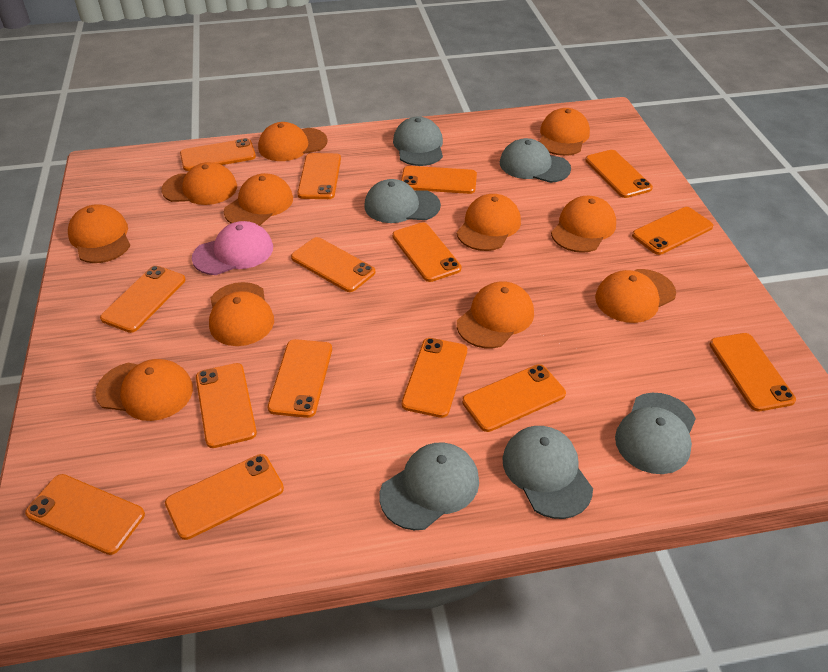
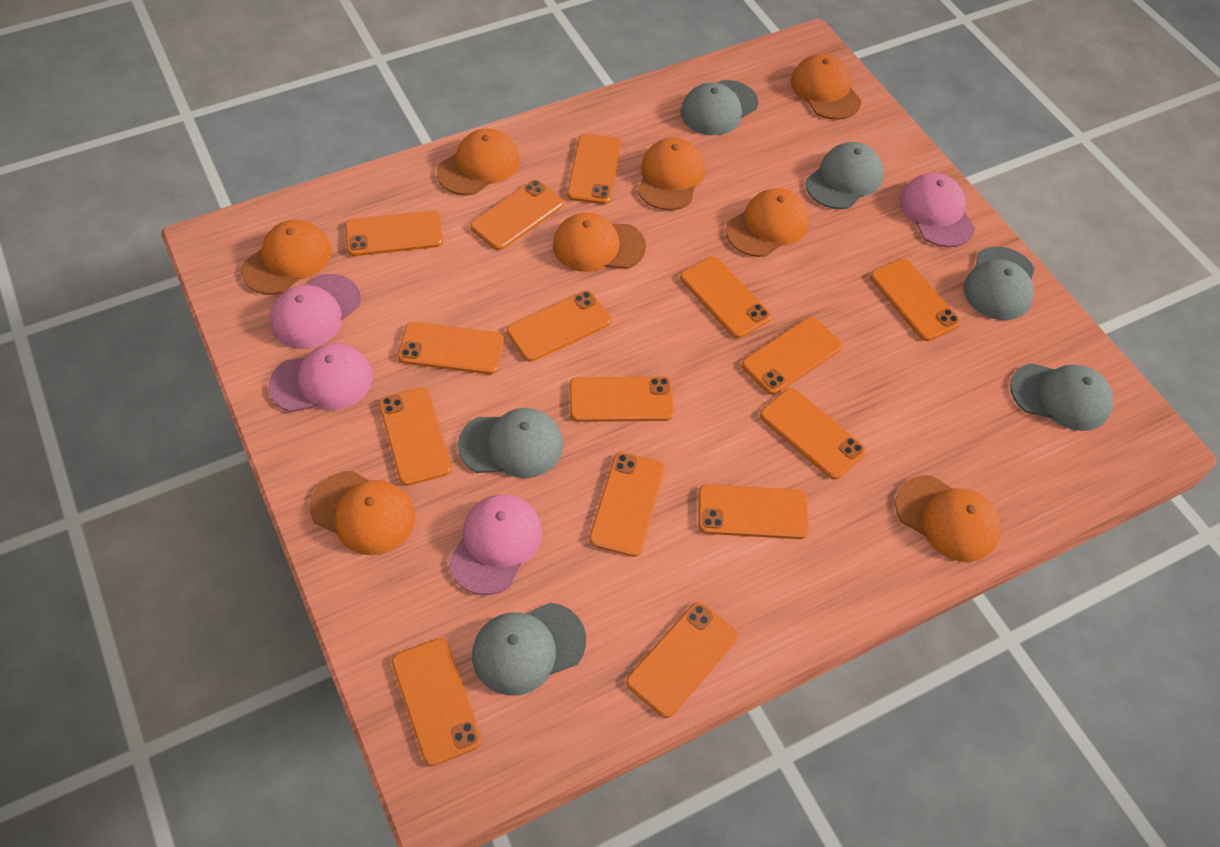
orange cap: [68,204,130,263] [95,359,193,421] [161,162,237,205] [209,282,274,346] [224,173,293,226] [258,122,328,161] [457,194,521,251] [457,281,534,348] [539,108,590,156] [551,196,616,253] [595,269,676,323] = 11 -> [241,220,332,295] [309,471,415,555] [437,129,520,196] [553,212,646,272] [638,138,705,210] [726,188,809,257] [791,54,861,120] [895,475,1001,562] = 8
pink cap: [192,221,273,275] = 1 -> [268,343,373,412] [269,274,361,349] [448,494,542,595] [900,173,975,247] = 4

